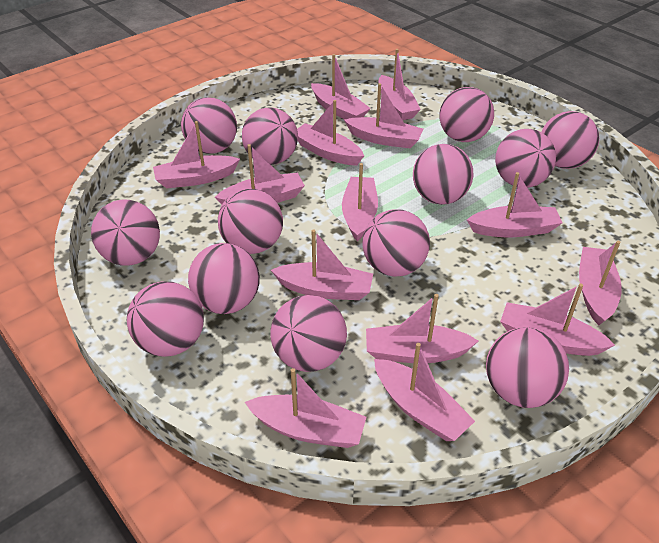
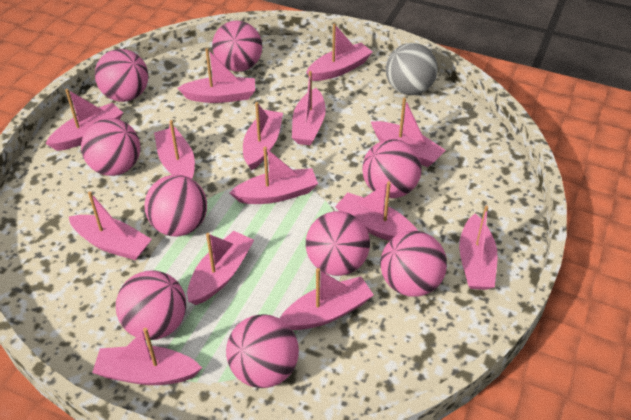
grey ball: none = 0 -> [386,43,438,95] = 1
pink ball: [91,200,160,266] [127,282,204,357] [181,97,237,154] [188,243,260,314] [218,189,283,254] [242,107,298,165] [270,295,347,372] [362,209,430,277] [413,144,474,205] [439,87,494,142] [486,327,569,408] [495,129,556,188] [542,111,599,169] = 13 -> [81,118,140,176] [95,49,148,102] [116,271,186,340] [145,175,207,237] [212,21,262,72] [226,314,299,388] [306,211,370,276] [362,139,422,198] [380,231,447,297] = 9

